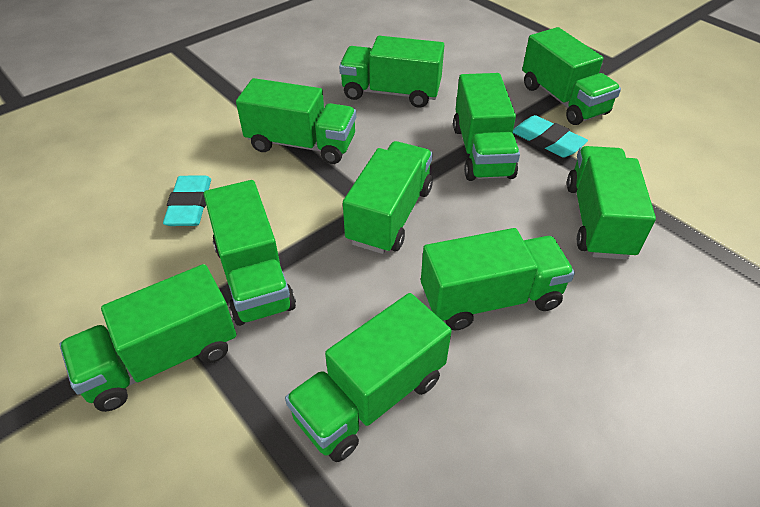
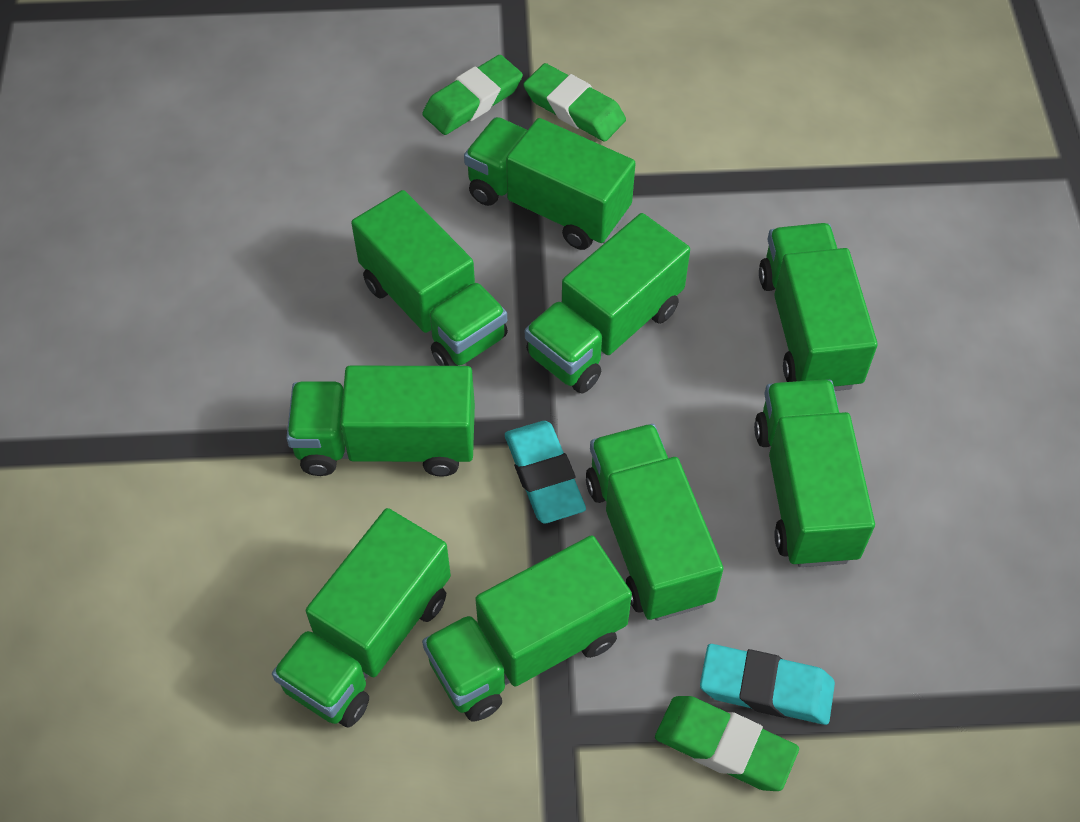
green eraser: none = 0 -> [422,55,523,135] [523,63,626,142] [655,696,799,791] = 3
green truck: [60,264,236,412] [204,180,296,326] [236,78,356,164] [285,293,452,462] [339,36,444,108] [343,141,433,254] [421,228,575,330] [453,73,520,181] [522,27,621,125] [567,146,656,260] = 10 -> [272,508,451,728] [286,366,475,477] [351,190,508,366] [422,535,632,722] [464,117,636,250] [525,213,690,394] [586,424,723,621] [754,379,875,567] [759,223,878,391] = 9

